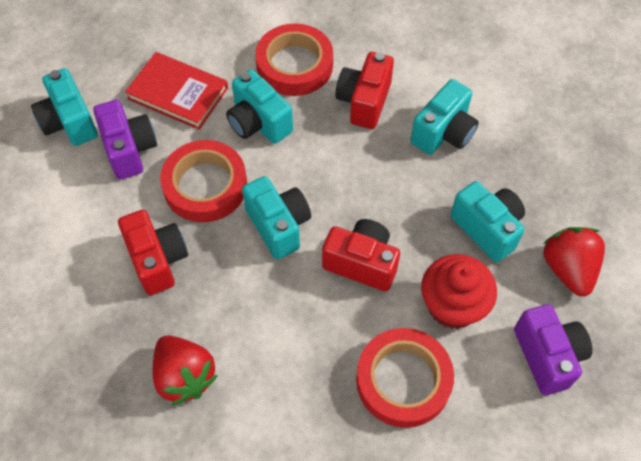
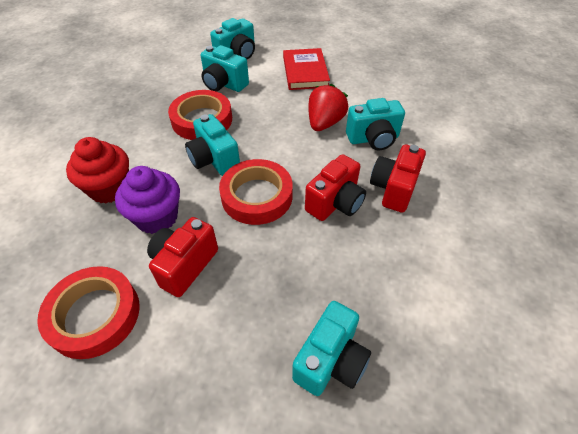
purple camera: [93,100,157,180] [514,304,592,395] = 2 -> none = 0
purple cupcake: none = 0 -> [115,166,180,234] = 1
red strawberry: [153,336,217,406] [543,227,605,296] = 2 -> [308,84,348,131] = 1

